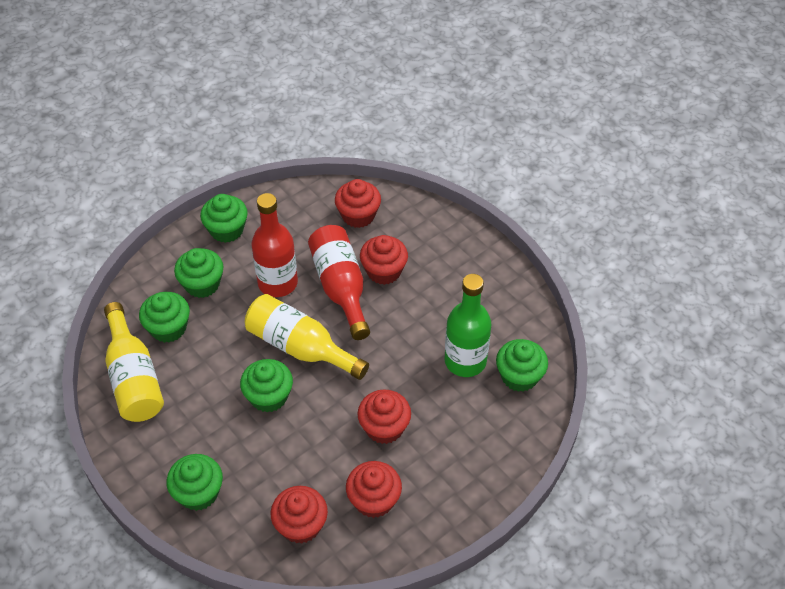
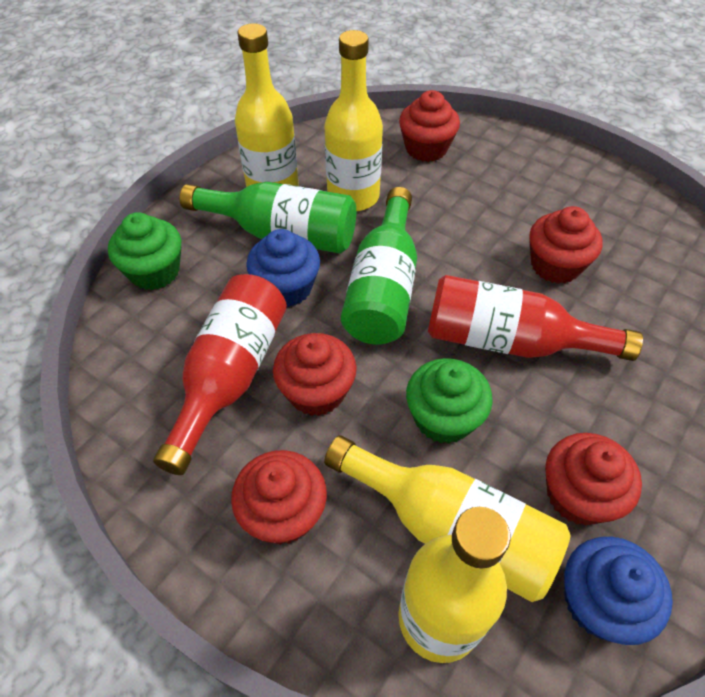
blue cupcake: none = 0 -> [246,229,320,307] [564,537,673,645] = 2
green bottle: [445,274,491,377] = 1 -> [180,182,356,254] [341,187,417,345] = 2
green cupcake: [139,292,190,343] [166,454,223,511] [174,248,223,298] [200,194,248,243] [240,359,293,412] [496,339,548,392] = 6 -> [108,212,181,290] [406,358,493,444] = 2
yellow bottle: [104,302,164,422] [245,294,369,380] = 2 -> [235,23,299,187] [324,435,570,602] [325,30,383,211] [398,507,511,663] = 4

